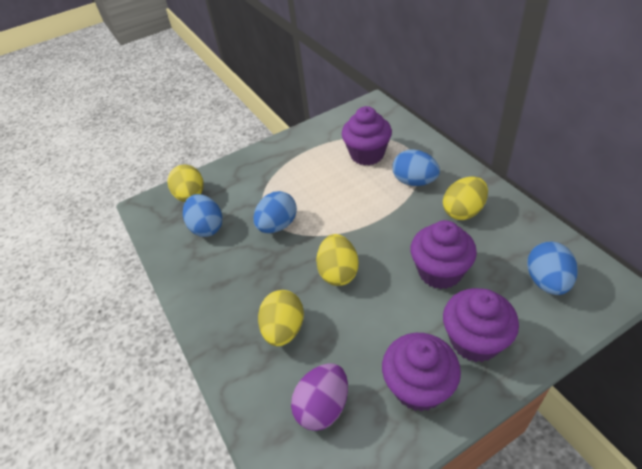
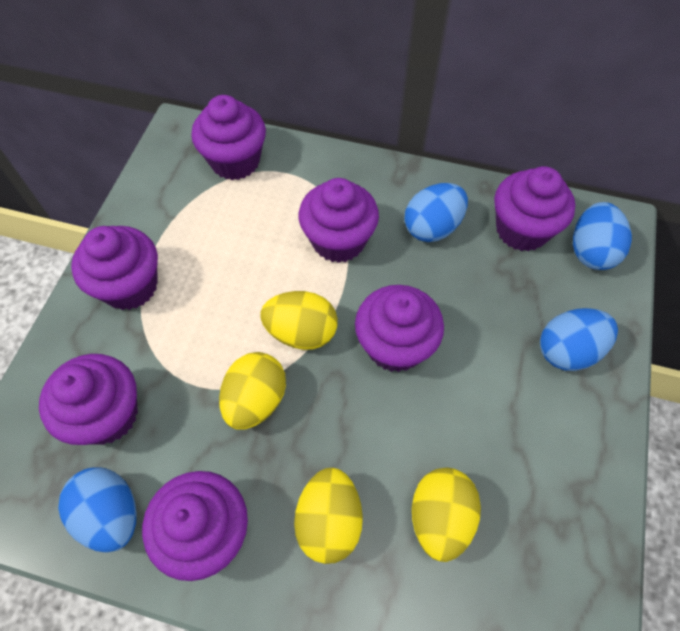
purple cupcake: [342,106,392,165] [382,333,461,412] [410,220,477,289] [443,288,519,362] = 4 -> [39,354,138,445] [71,226,158,310] [142,471,248,581] [191,95,266,180] [299,178,379,263] [355,285,444,372] [494,166,575,251] = 7
purple egg: [291,363,348,431] = 1 -> none = 0

